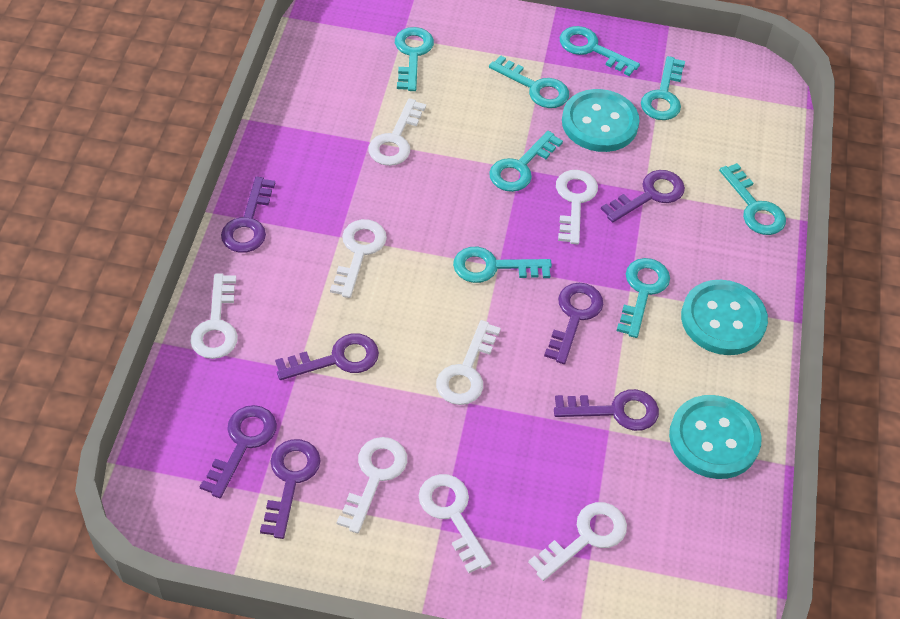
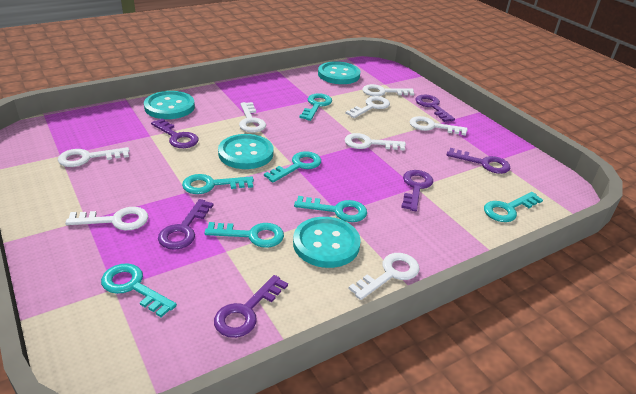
purple key: [200,405,277,498] [221,176,275,253] [260,439,321,539] [275,333,379,380] [544,283,603,364] [554,389,659,431] [601,170,685,223] = 7 -> [151,118,199,148] [158,199,213,250] [214,275,288,338] [401,170,433,211] [415,95,455,122] [446,148,510,174] = 6
turquoise button: [562,89,640,152] [669,395,762,479] [681,280,768,355] = 3 -> [144,91,195,119] [218,134,273,169] [293,217,361,268] [318,61,360,84] = 4
turquoise key: [395,27,434,91] [453,247,552,283] [489,55,569,108] [489,131,563,192] [560,26,640,76] [616,258,670,338] [641,56,685,120] [719,163,786,235] = 8 -> [101,263,177,318] [182,174,254,194] [204,222,284,248] [264,151,321,183] [294,196,367,222] [299,93,332,121] [484,192,543,222] = 7

